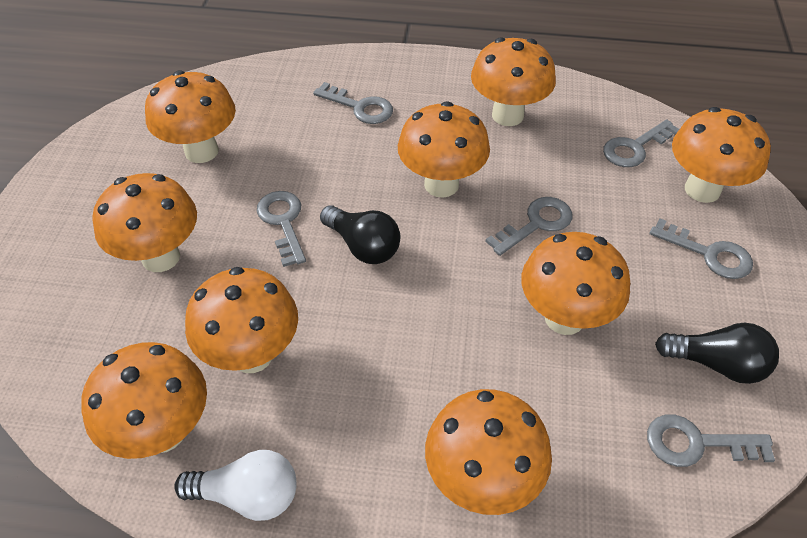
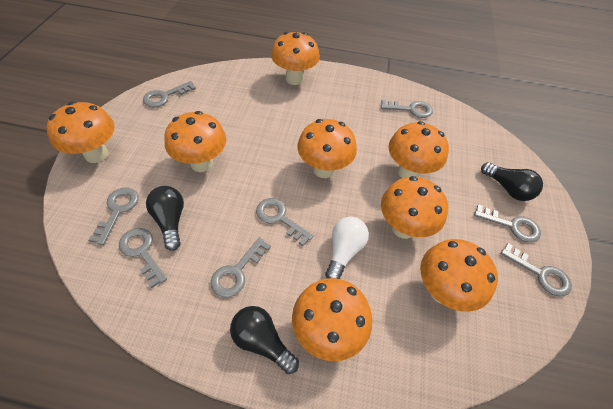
black light bulb: [320,205,400,264] [655,323,779,384] = 2 -> [146,186,184,251] [230,306,299,374] [481,162,543,201] = 3
grey key: [257,191,306,267] [313,82,393,124] [485,197,572,256] [603,119,679,167] [647,415,775,467] [650,218,753,279] = 6 -> [88,188,139,245] [119,228,167,288] [143,81,196,107] [211,237,271,297] [256,198,313,246] [381,100,433,118] [474,204,541,242] [501,243,572,296] = 8
orange mushroom: [81,342,207,459] [93,173,197,272] [145,71,236,163] [185,267,298,373] [398,101,490,198] [425,389,552,515] [471,37,556,126] [521,232,630,335] [672,107,771,203] = 9 -> [46,102,115,163] [165,111,226,172] [271,32,320,85] [292,278,372,361] [297,119,357,178] [381,176,448,239] [389,121,449,178] [420,239,498,312] = 8

